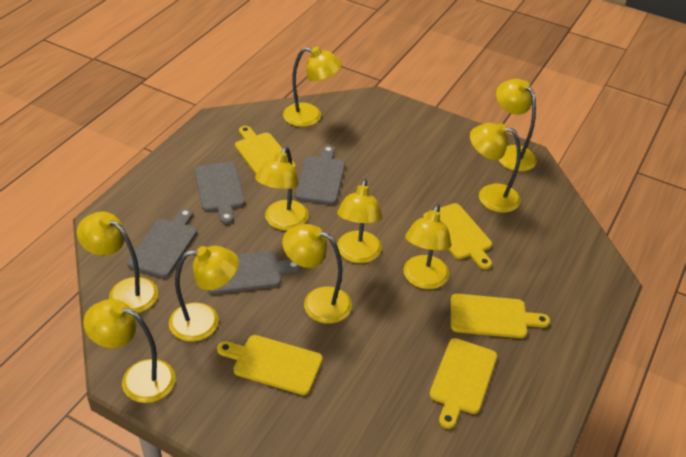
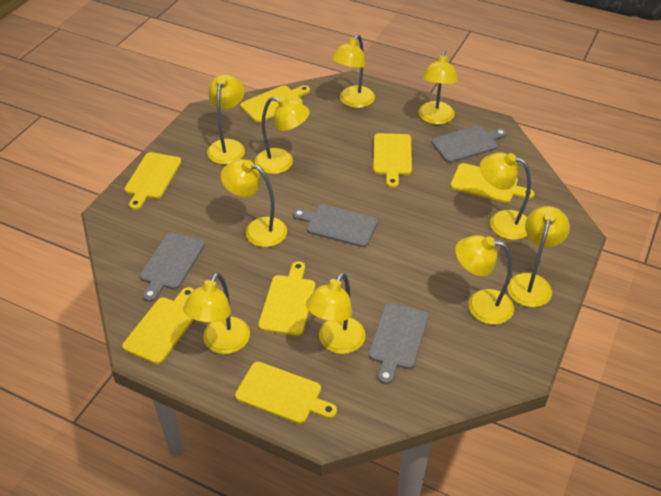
yellow cutting board: [217,335,323,395] [235,126,296,174] [423,203,492,269] [429,338,497,429] [451,294,550,338] = 5 -> [122,287,194,364] [125,152,182,210] [235,362,337,424] [240,85,310,123] [258,261,315,336] [373,133,412,188] [450,163,534,203] = 7

